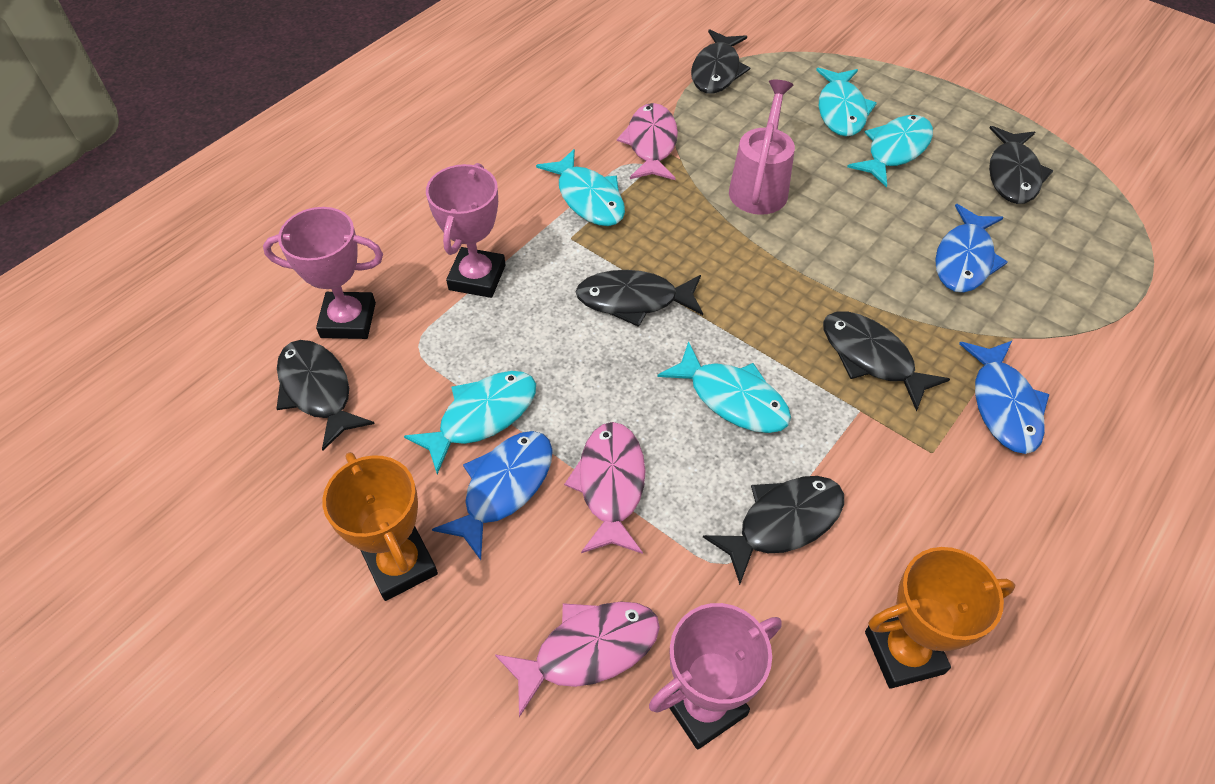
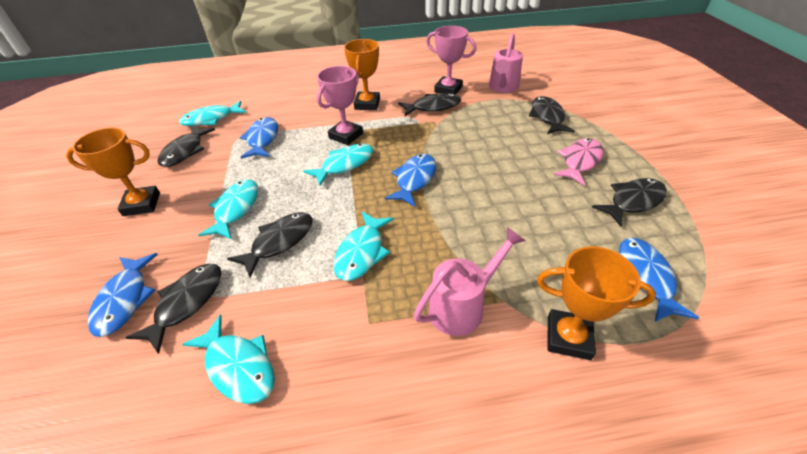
blue fish: [432,431,553,560] [935,204,1008,293] [959,341,1049,454] = 3 -> [88,253,158,337] [239,117,278,159] [385,154,436,207] [619,237,699,322] = 4
orange trophy: [322,452,438,601] [865,547,1015,689] = 2 -> [66,128,160,216] [344,39,380,110] [537,246,656,360] = 3
pink fish: [495,602,660,717] [564,422,645,554] [617,103,678,180] = 3 -> [553,138,604,186] = 1
pink trophy: [263,207,383,339] [426,163,506,298] [649,603,782,749] = 3 -> [317,66,363,145] [426,26,476,95] = 2
pink watering can: [729,80,795,215] = 1 -> [414,227,526,336] [489,33,523,93] = 2

